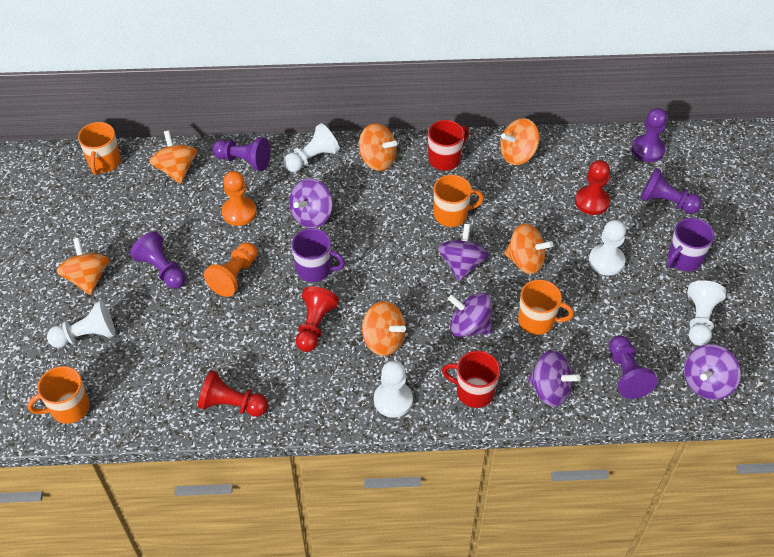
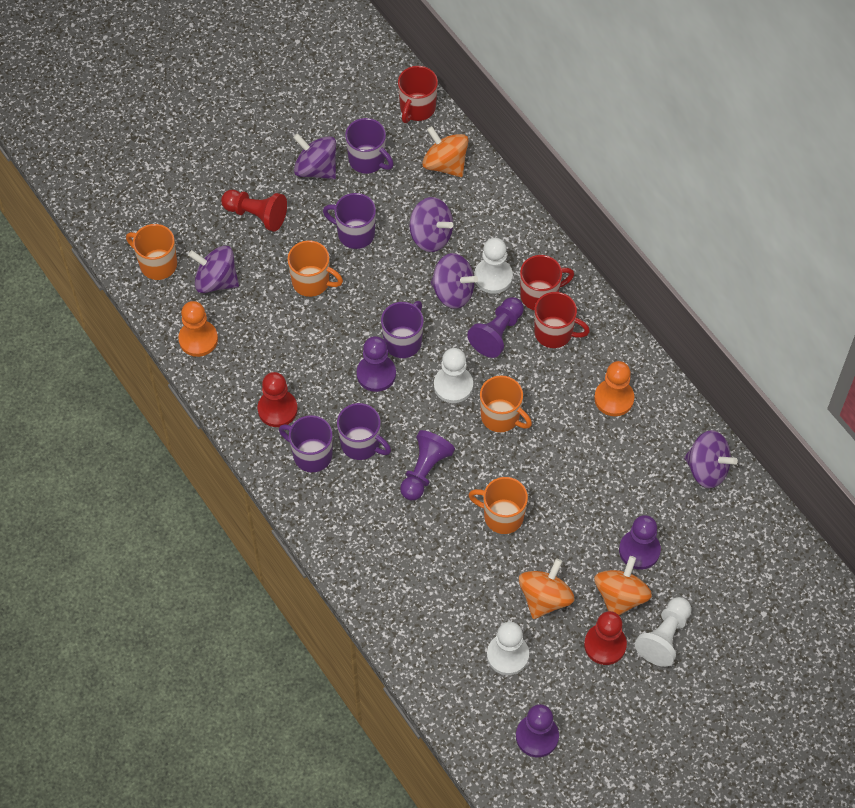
orange spinning top: [56,238,109,295] [150,131,197,184] [359,123,397,171] [362,301,406,356] [500,118,539,165] [504,223,553,274] = 6 -> [422,126,468,177] [519,559,575,619] [594,556,652,615] = 3
purple mug: [292,228,345,282] [667,218,714,271] = 2 -> [279,415,333,472] [323,193,376,249] [337,403,391,460] [345,118,394,174] [381,301,424,358] = 5
red mug: [428,120,469,171] [442,351,500,408] = 2 -> [398,66,438,123] [520,255,574,310] [535,292,590,348] = 3
white pawn: [47,301,115,348] [283,123,340,172] [374,361,413,418] [589,220,626,276] [687,280,726,346] = 5 -> [434,348,473,403] [474,238,513,294] [487,622,529,675] [635,597,692,667] = 4

